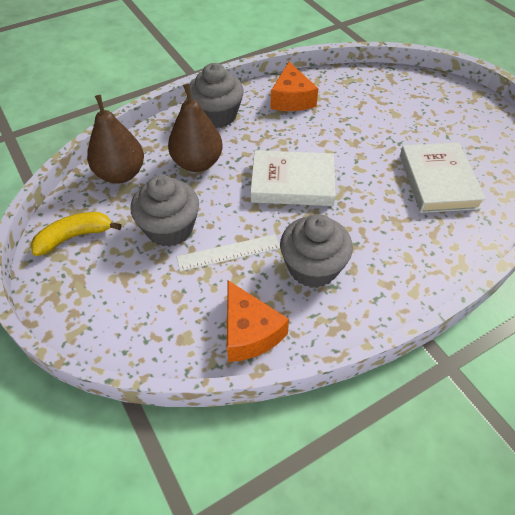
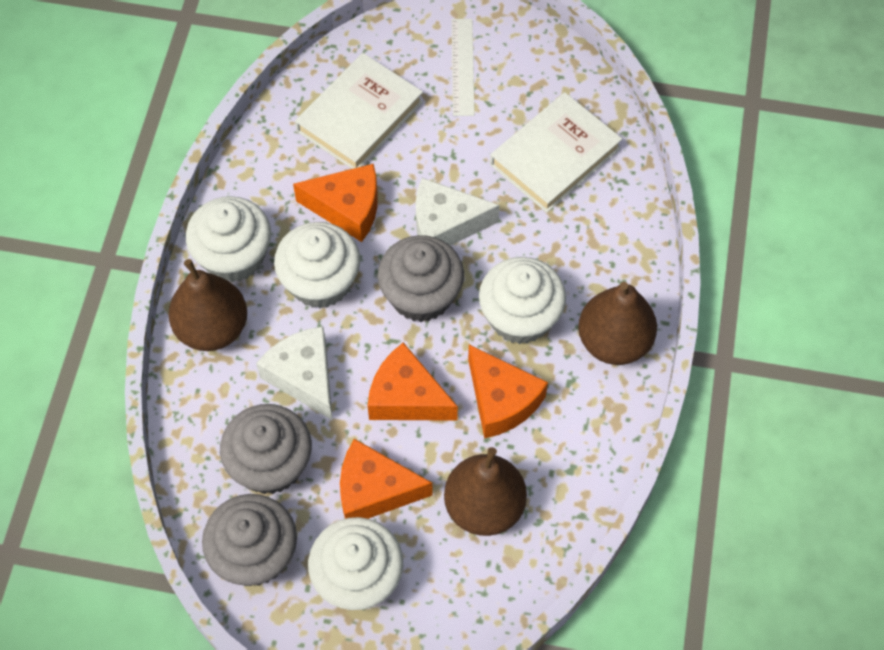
brown pear: [87,95,144,184] [168,84,223,172] = 2 -> [168,259,247,351] [444,447,527,536] [578,281,657,365] = 3
orange cheese: [227,280,289,362] [270,62,318,111] = 2 -> [293,164,378,242] [340,439,433,519] [368,342,458,421] [468,345,548,439] = 4
white cheese: none = 0 -> [256,326,332,420] [416,178,500,246] = 2
white cupcake: none = 0 -> [186,196,271,283] [274,222,360,308] [308,517,403,610] [479,257,566,344] = 4
yellow banana: [31,212,122,256] = 1 -> none = 0

